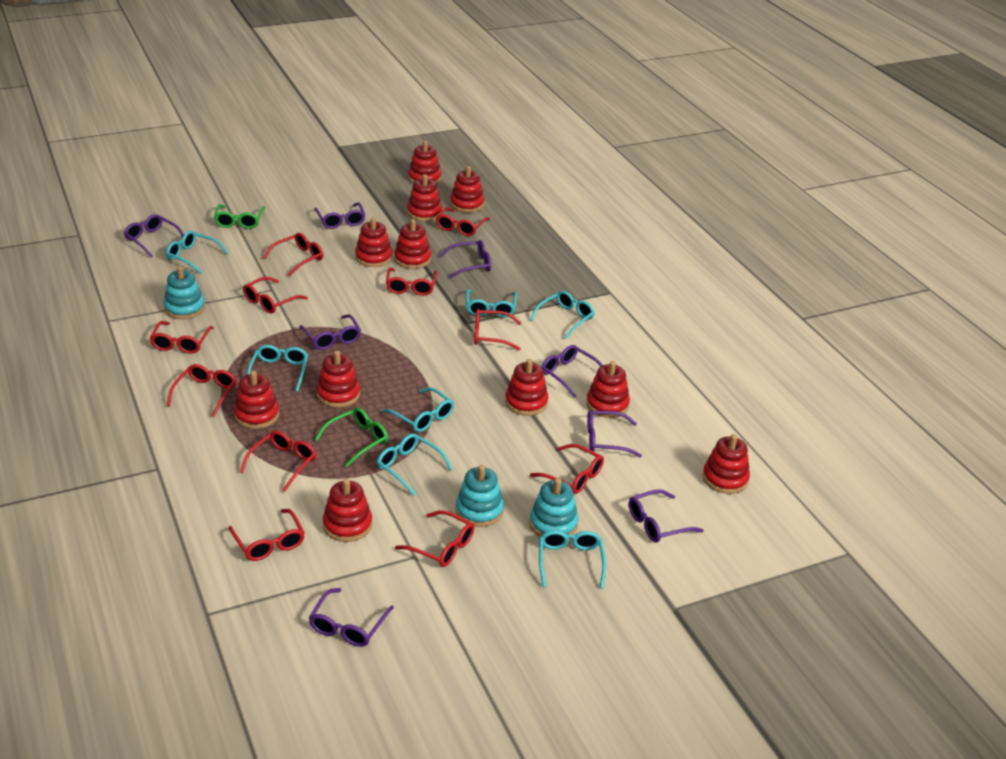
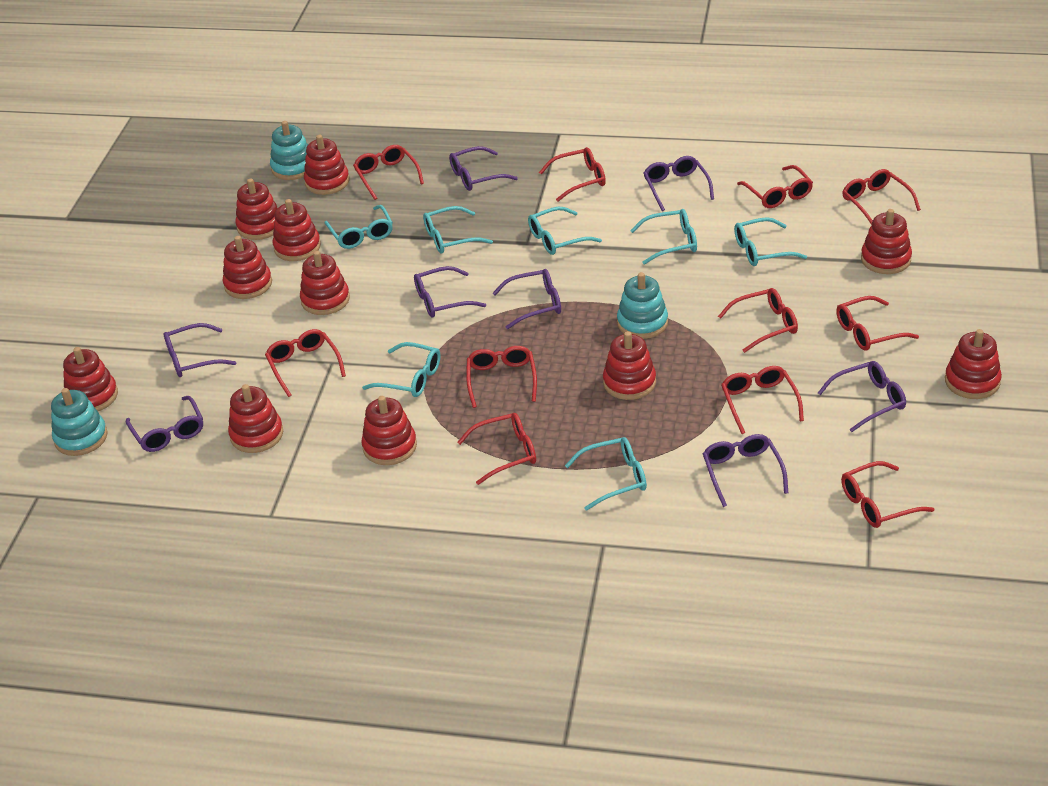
green glasses: [214,204,265,229] [315,407,388,467] = 2 -> none = 0

